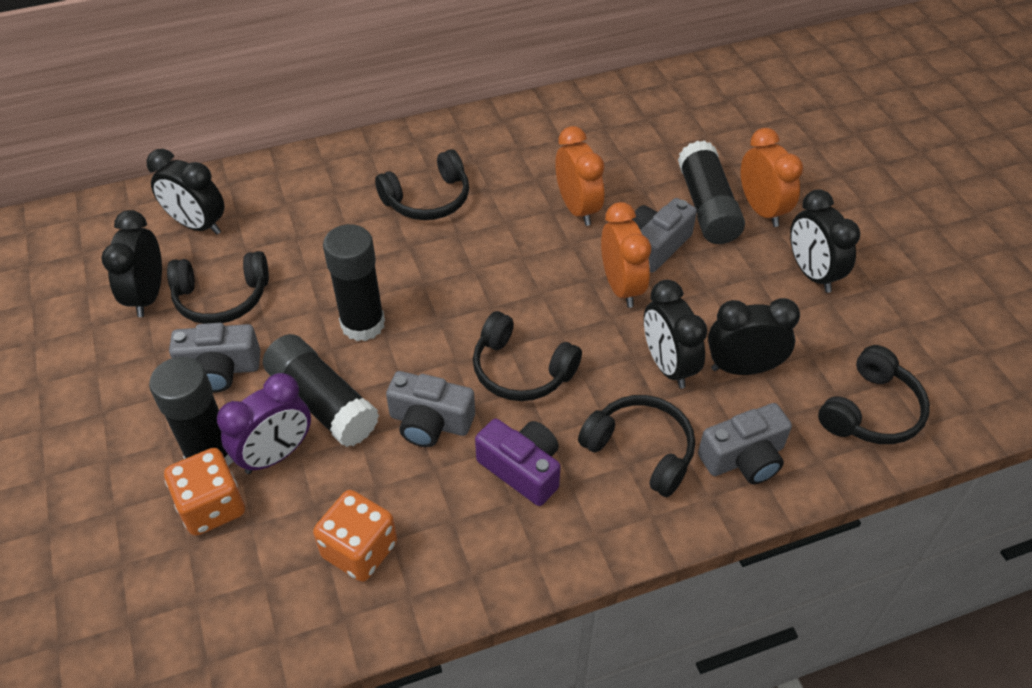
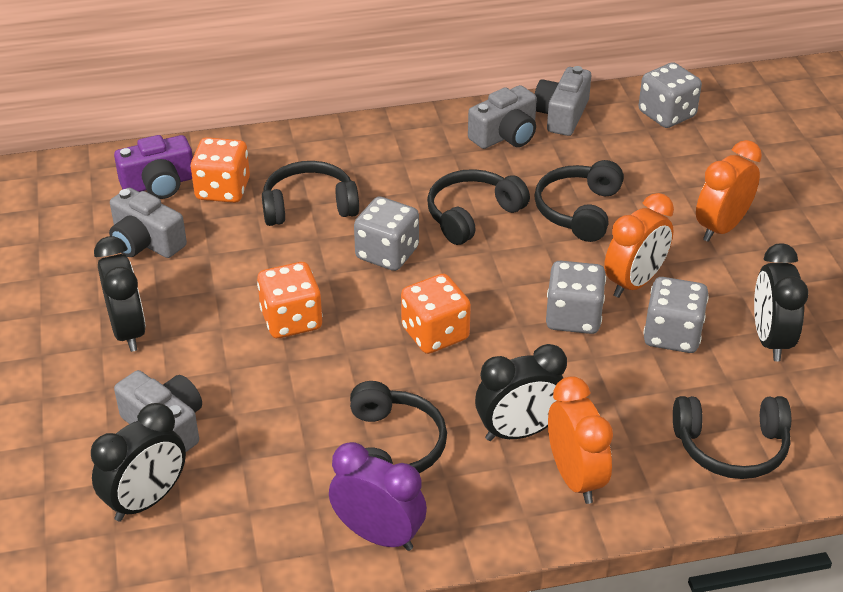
black clock: [101,210,162,317] [146,149,224,235] [644,280,707,389] [708,298,800,375] [790,189,860,293] = 5 -> [91,403,186,522] [94,236,146,352] [475,344,567,441] [754,243,809,361] = 4
black glue stick: [149,357,234,467] [263,334,379,447] [323,224,385,341] [678,140,745,244] = 4 -> none = 0
grey dice: none = 0 -> [354,197,419,271] [546,261,606,334] [639,62,702,128] [643,277,709,353] = 4
orange dice: [164,448,245,536] [313,490,397,582] = 2 -> [191,137,250,203] [257,262,323,338] [401,274,471,354] = 3

